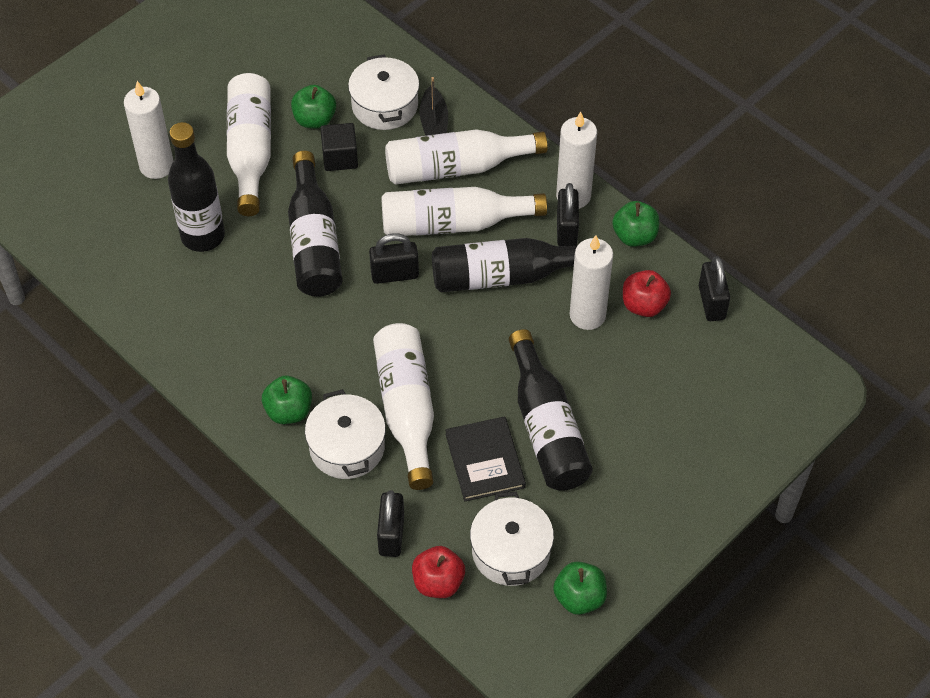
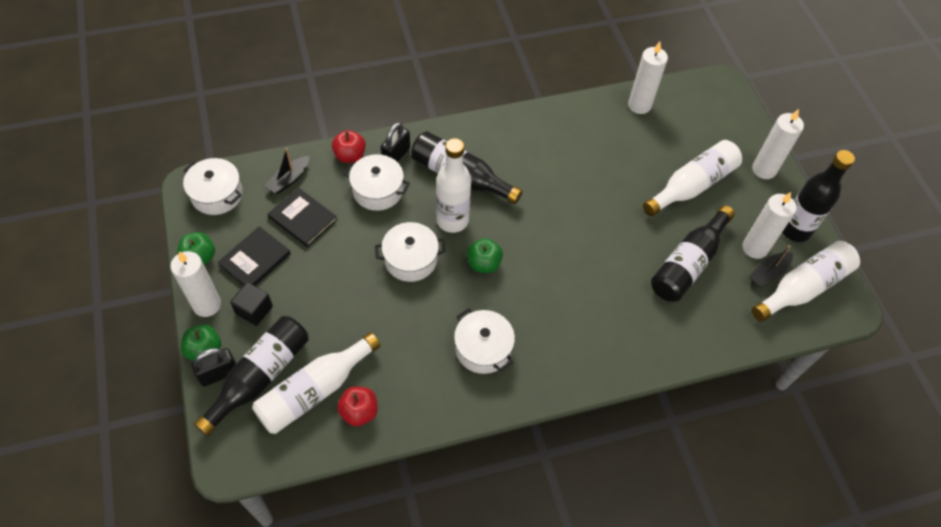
black boat: [419,77,448,136] = 1 -> [265,148,309,194] [749,245,793,287] = 2
black book: [445,416,526,501] = 1 -> [218,226,291,286] [268,187,337,247] = 2
black padlock: [369,233,419,284] [377,490,404,557] [557,183,579,246] [699,256,730,321] = 4 -> [191,348,236,387] [381,122,410,162] = 2
green apple: [262,376,312,424] [291,85,336,129] [553,561,607,615] [612,201,660,247] = 4 -> [177,232,215,265] [181,325,221,361] [467,238,503,273] = 3
white candle: [124,81,173,179] [556,112,597,209] [570,235,613,330] = 3 -> [170,251,221,317] [628,42,668,114] [742,192,797,259] [752,109,804,179] = 4
white pot: [305,389,386,479] [348,54,419,130] [470,492,554,586] = 3 -> [183,158,243,215] [344,154,410,211] [375,222,446,282] [454,308,515,374] = 4

